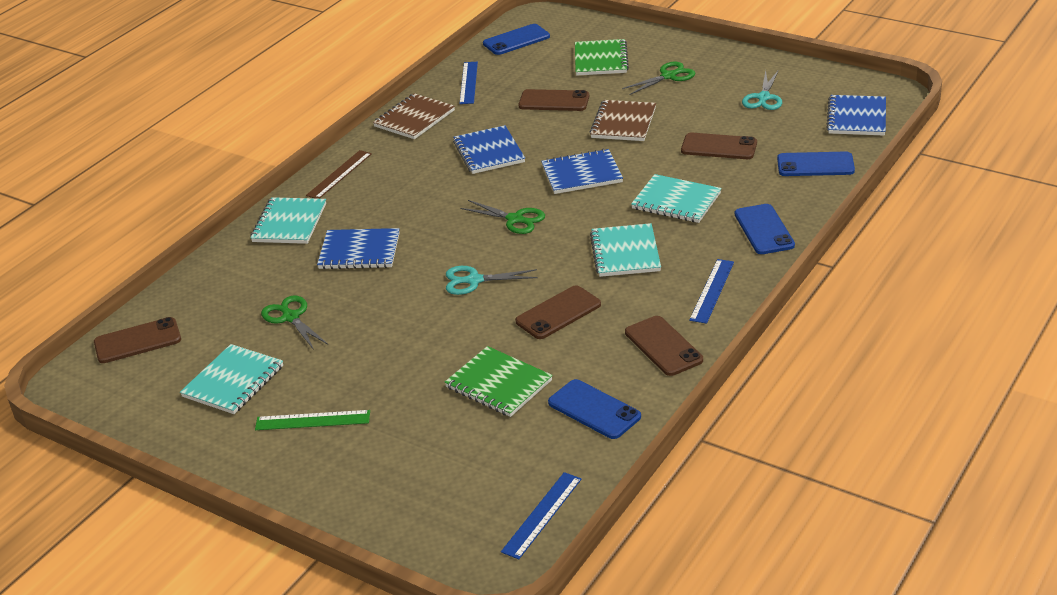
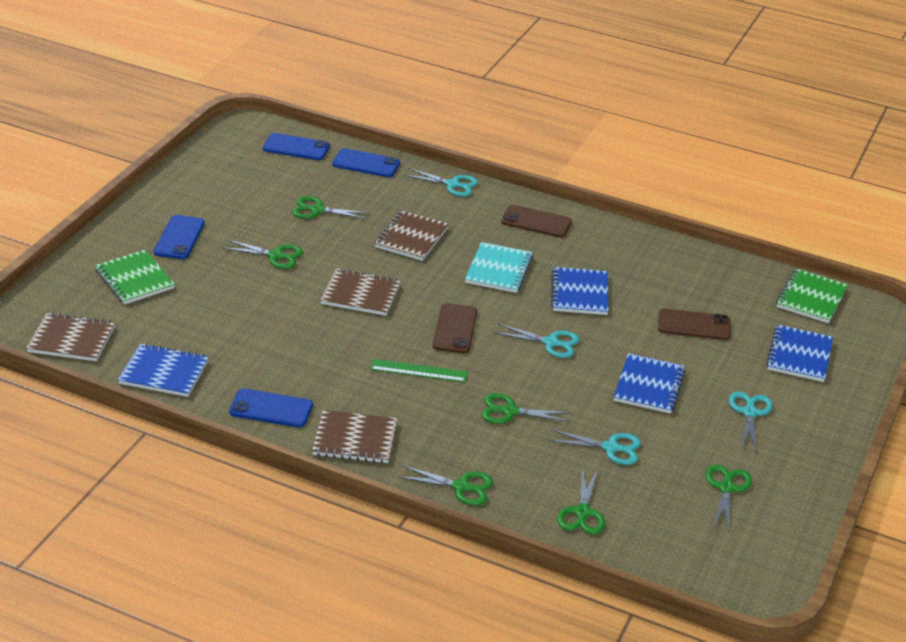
blue ruler: [459,62,478,104] [501,472,582,559] [689,259,734,324] = 3 -> none = 0
brown notebook: [373,93,455,139] [590,100,656,141] = 2 -> [26,312,115,361] [312,410,397,463] [320,268,401,316] [375,211,449,261] = 4
brown phone: [94,317,181,363] [515,286,601,339] [518,89,589,111] [625,316,703,376] [681,133,757,159] = 5 -> [433,303,477,353] [501,205,572,237] [658,308,731,340] = 3
brown ruler: [306,150,372,199] = 1 -> none = 0
green scissors: [261,295,328,350] [461,200,545,234] [622,62,695,95] = 3 -> [222,240,303,269] [292,196,370,219] [397,465,493,506] [482,393,571,424] [557,466,605,535] [705,465,752,533] = 6
turquoise notebook: [180,344,283,414] [250,197,326,244] [590,223,661,277] [631,174,721,223] = 4 -> [465,242,533,293] = 1
turquoise scissors: [446,266,538,295] [742,70,782,110] = 2 -> [404,168,478,197] [494,324,579,358] [549,430,641,465] [729,391,773,452] = 4

